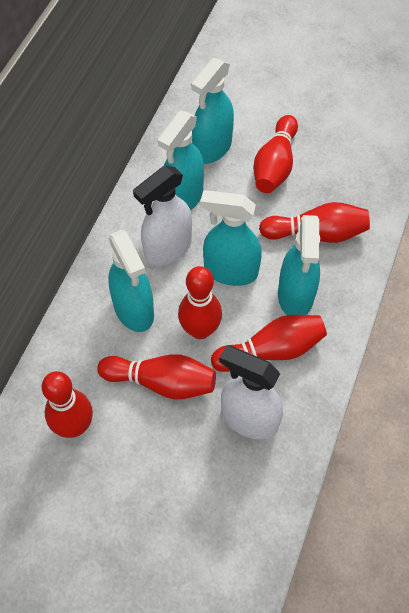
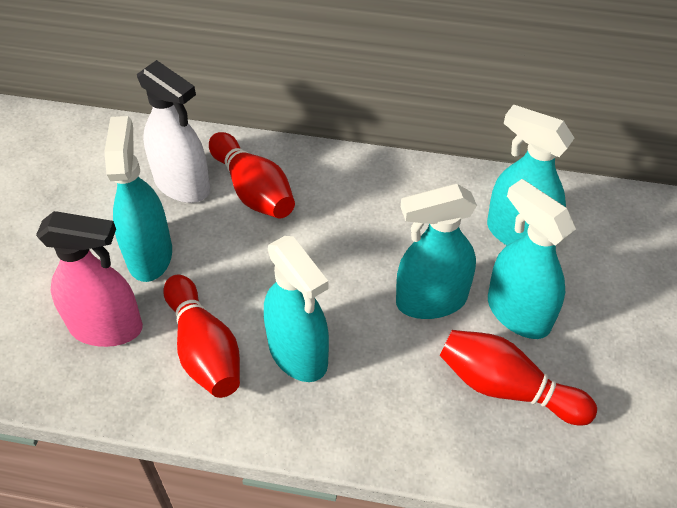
pink spray bottle: none = 0 -> [36,211,143,347] = 1
red bowling pin: [42,371,93,438] [97,354,216,400] [178,266,222,339] [211,315,327,372] [253,115,298,193] [259,202,370,243] = 6 -> [164,275,240,398] [209,132,295,218] [440,330,597,425] = 3
white spray bottle: [133,166,192,266] [219,345,283,440] = 2 -> [137,60,210,203] = 1

